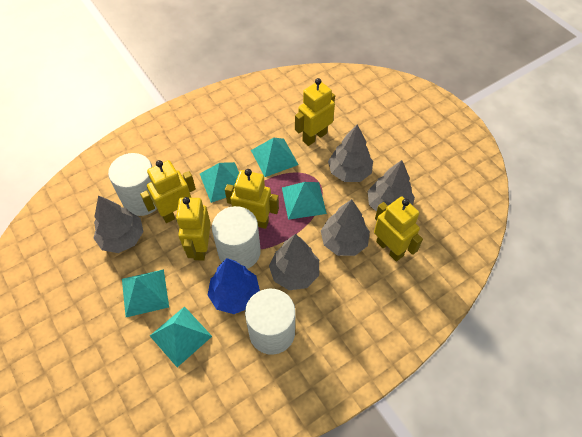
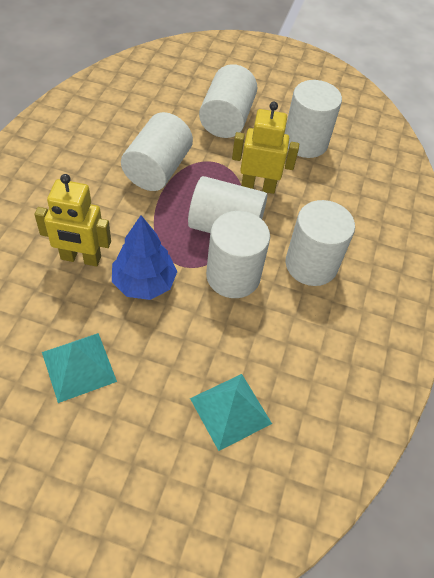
grey tree: [94,195,144,253] [269,234,319,290] [321,199,370,256] [328,124,373,182] [368,160,415,212] = 5 -> none = 0
turquoise pyramid: [122,269,169,317] [150,306,212,367] [200,162,239,203] [251,138,299,177] [282,182,327,220] = 5 -> [42,333,117,403] [190,374,272,451] = 2
white cylinder: [108,153,157,216] [212,206,261,269] [245,289,296,355] = 3 -> [121,112,193,191] [188,176,267,233] [199,64,257,138] [206,211,270,298] [285,80,342,158] [286,200,355,286] = 6
yellow robot: [140,160,196,223] [176,197,211,260] [225,169,279,229] [295,78,335,146] [374,197,423,262] = 5 -> [34,174,111,266] [232,102,299,194] = 2

